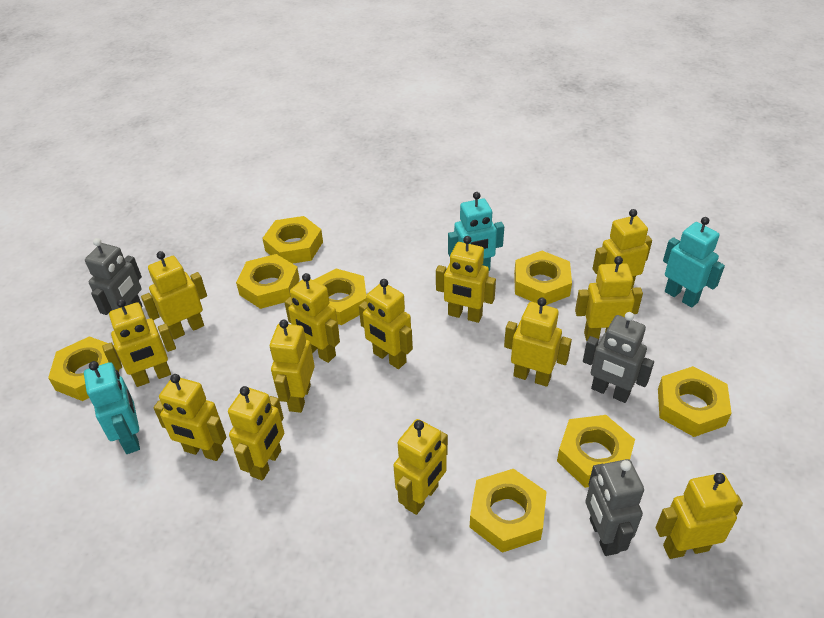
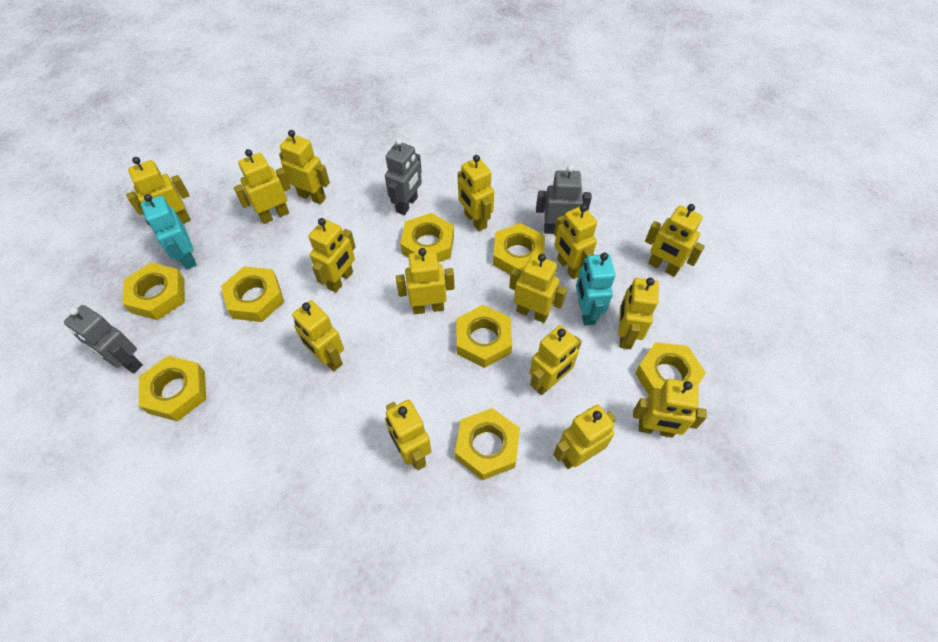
turquoise robot: [84,361,140,454] [448,192,504,271] [663,217,725,308] = 3 -> [141,194,197,269] [576,253,616,325] = 2
yellow robot: [102,299,176,387] [141,251,207,339] [154,374,226,461] [228,386,284,480] [270,320,315,413] [284,273,340,363] [359,279,413,369] [393,419,448,515] [436,236,496,323] [504,298,572,387] [575,256,643,341] [592,209,652,289] [656,473,743,559] = 13 -> [126,157,191,224] [234,149,291,224] [279,130,330,204] [292,300,344,371] [309,218,356,293] [385,400,431,470] [396,248,454,314] [458,155,494,231] [509,254,567,323] [530,325,582,395] [553,404,616,469] [554,204,597,279] [618,278,659,349] [633,379,707,438] [645,204,705,277] = 15

